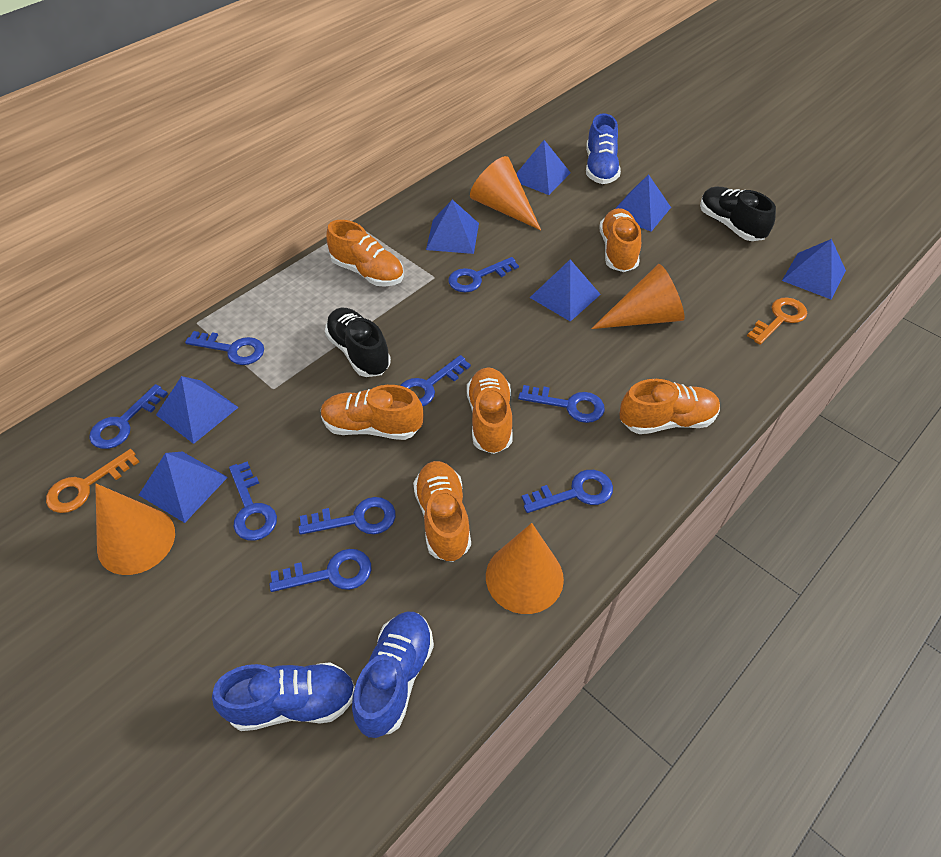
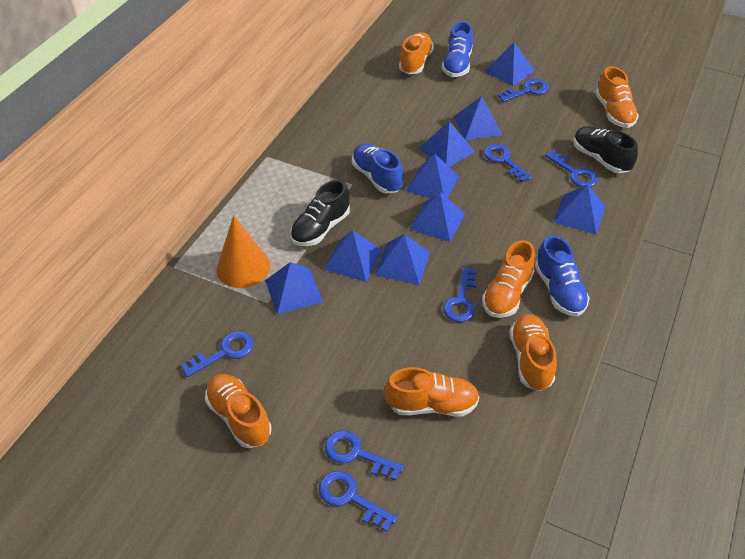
blue key: [89,384,168,449] [185,331,264,365] [229,461,277,541] [269,549,371,592] [298,497,396,535] [400,355,471,406] [448,257,519,293] [518,385,605,423] [521,470,613,513] = 9 -> [181,331,254,377] [319,470,397,532] [325,430,404,481] [443,267,477,322] [484,144,532,182] [498,78,549,102] [545,150,598,187] = 7
blue pyramid: [139,452,228,523] [156,376,239,444] [426,200,479,254] [516,140,571,195] [530,260,601,322] [615,174,671,232] [782,239,846,299] = 7 -> [265,262,323,315] [324,230,383,282] [375,234,430,285] [406,154,459,198] [409,192,465,242] [419,120,475,167] [454,96,502,140] [485,42,535,86] [553,185,606,234] = 9
orange cone: [95,484,175,575] [470,156,541,230] [486,523,564,614] [591,264,684,329] = 4 -> [217,215,270,288] = 1
orange key: [46,449,139,513] [747,297,807,345] = 2 -> none = 0

